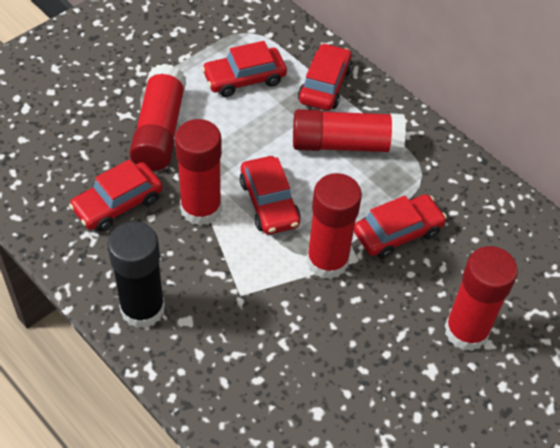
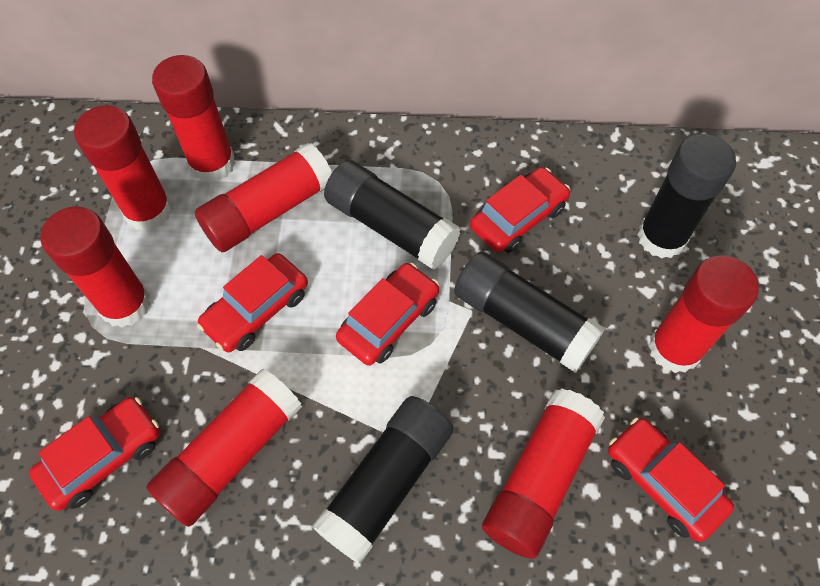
black glue stick: [107,221,165,328] = 1 -> [312,396,453,564] [324,160,461,270] [454,252,605,373] [637,134,736,258] = 4
red glue stick: [130,64,186,171] [175,119,222,226] [293,109,406,153] [307,173,362,279] [445,246,518,351] = 5 -> [40,206,151,327] [74,105,172,231] [146,369,302,527] [152,55,235,183] [195,143,332,252] [482,388,605,559] [649,255,759,373] = 7

